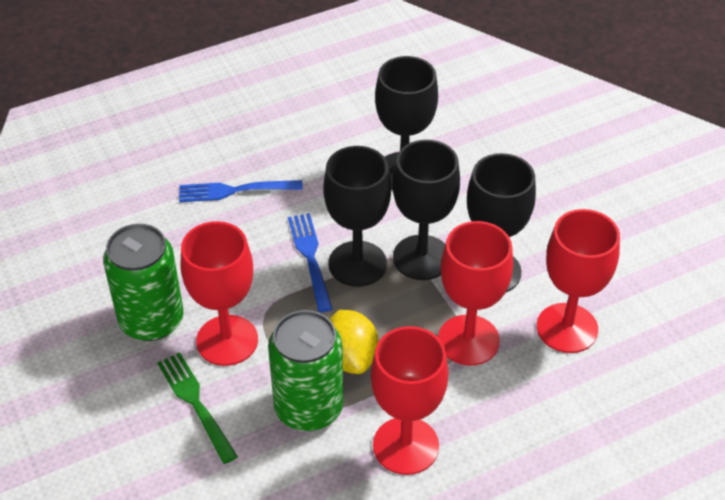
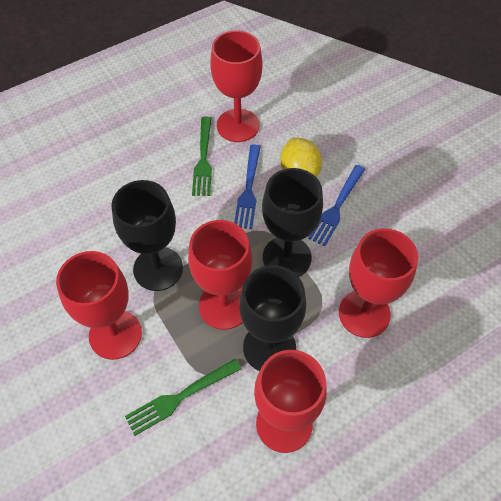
black goblet: [323,146,391,287] [375,56,438,190] [392,140,460,280] [467,153,536,292] = 4 -> [111,180,183,291] [239,265,306,371] [262,168,323,277] = 3
green can: [103,224,184,341] [268,310,344,431] = 2 -> none = 0
green fork: [157,352,238,464] = 1 -> [125,359,241,436] [192,117,212,196] = 2
red goblet: [181,221,258,366] [371,326,449,475] [438,221,513,365] [537,209,620,353] = 4 -> [56,251,142,360] [188,220,252,330] [210,30,262,142] [254,350,327,453] [339,228,418,338] = 5

